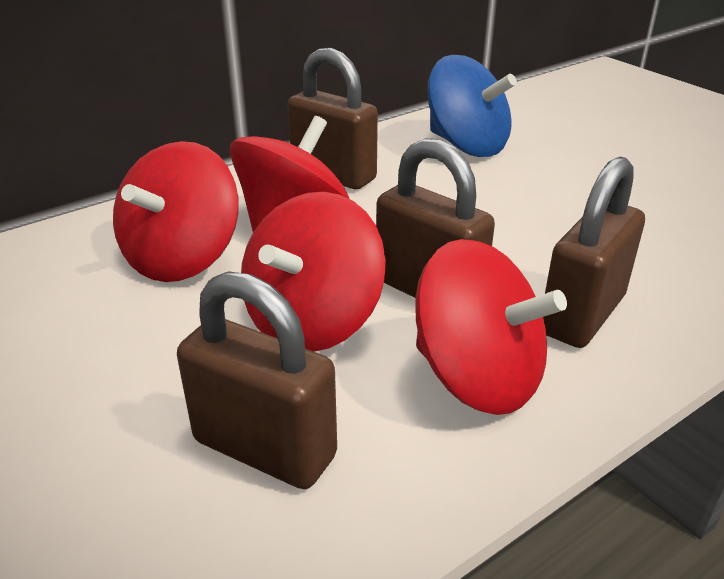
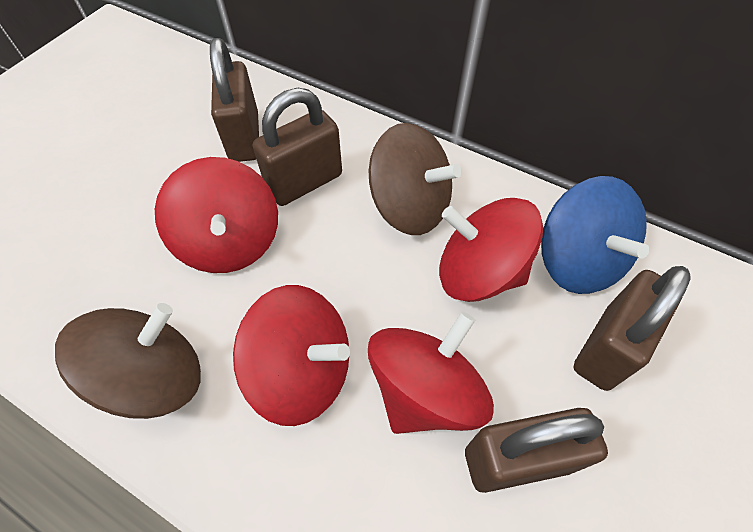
brown spinning top: none = 0 -> [55,303,201,419] [369,123,462,235] = 2

